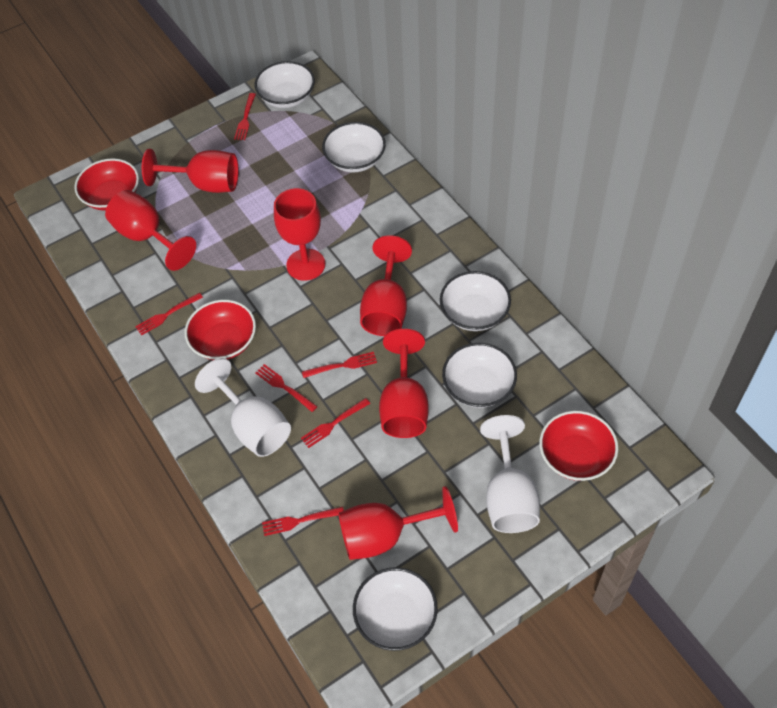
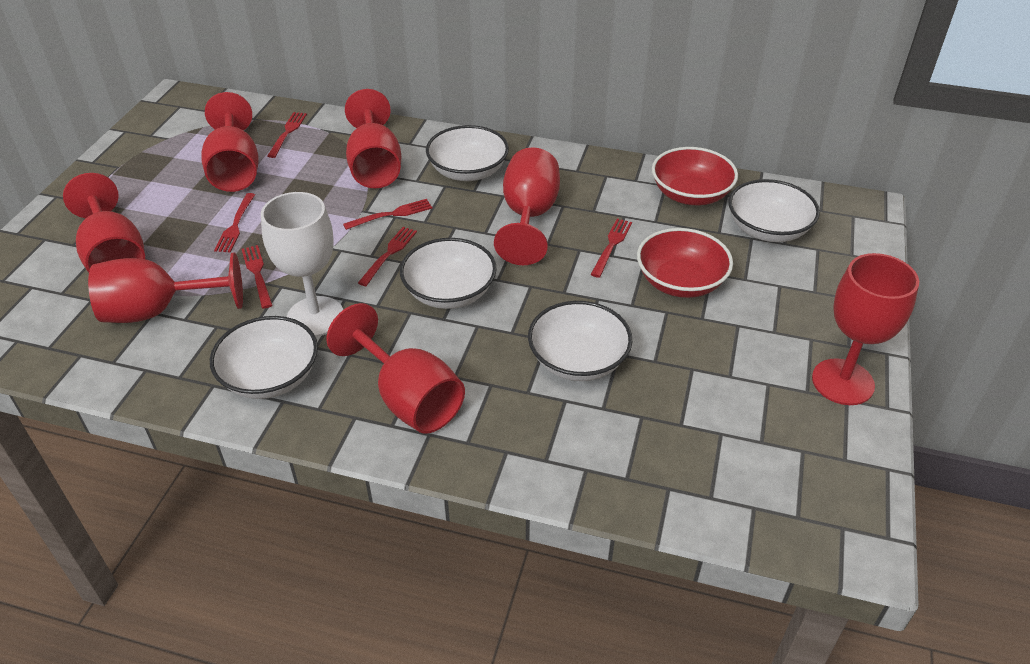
red bowl: [74,158,139,211] [185,300,256,360] [539,411,618,481] = 3 -> [637,228,733,298] [652,147,738,205] = 2
red goblet: [105,190,196,271] [142,149,238,193] [274,188,325,281] [338,486,458,560] [360,235,412,336] [379,329,429,438] = 6 -> [63,173,145,273] [88,252,243,323] [201,92,259,192] [326,303,465,434] [345,89,401,188] [494,147,560,265] [812,253,919,405] = 7
white goblet: [195,358,291,457] [480,415,540,533] = 2 -> [261,192,343,337] = 1

